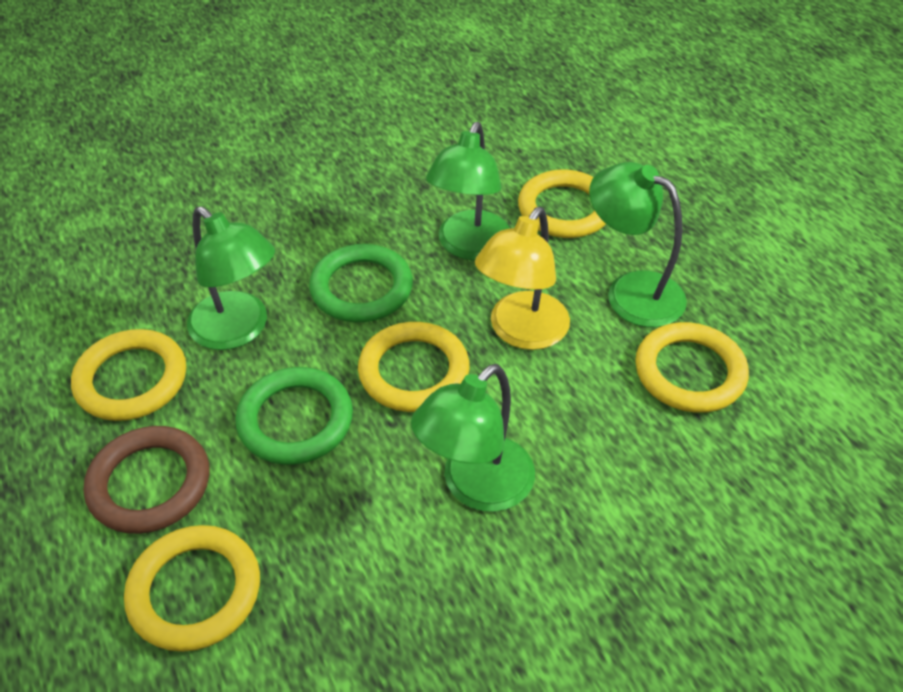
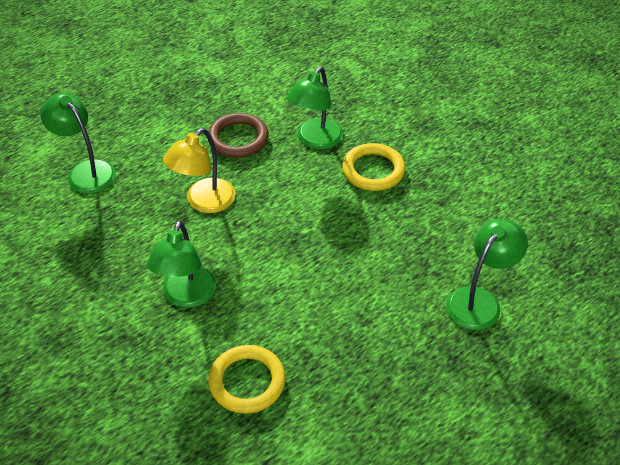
green ring: [235,367,353,465] [309,244,413,322] = 2 -> none = 0
yellow ring: [71,329,186,421] [124,525,260,652] [358,322,470,412] [518,170,606,238] [635,322,749,413] = 5 -> [208,345,286,414] [342,143,405,191] = 2

